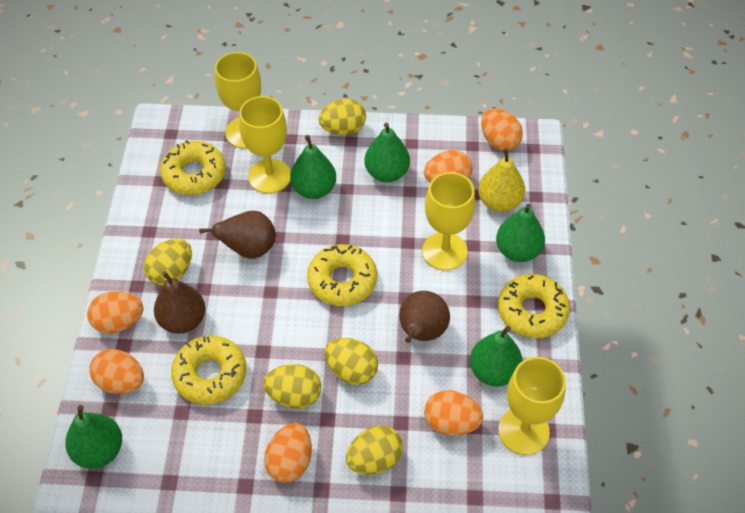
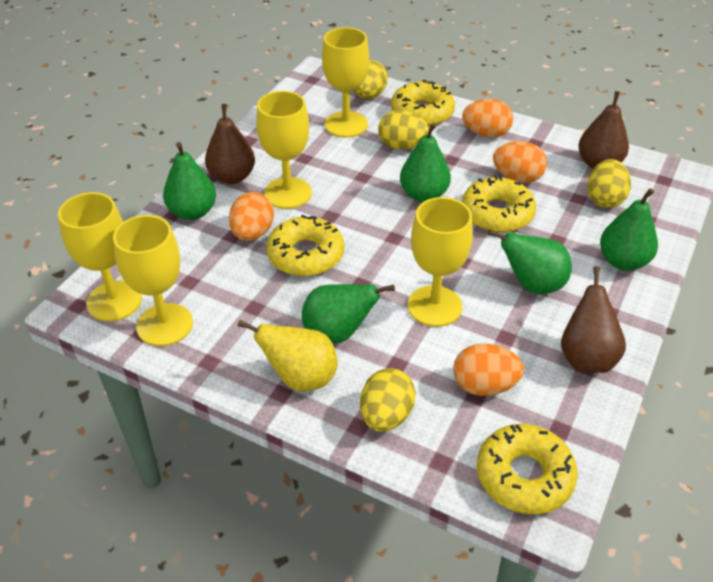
orange egg: [87,292,143,334] [89,349,144,394] [264,423,312,483] [424,150,473,182] [424,390,483,436] [481,108,523,151] = 6 -> [229,192,274,241] [453,344,524,396] [462,99,513,138] [493,141,547,183] = 4
yellow egg: [144,239,192,286] [263,364,321,409] [319,99,366,135] [325,338,378,385] [346,425,403,475] = 5 -> [353,60,388,99] [360,368,416,432] [378,110,429,150] [587,159,631,208] = 4
yellow goblet: [215,52,261,149] [239,96,291,194] [422,172,475,270] [498,357,566,455] = 4 -> [58,192,142,321] [113,215,193,346] [256,91,312,209] [322,27,369,137] [408,197,473,327] = 5

